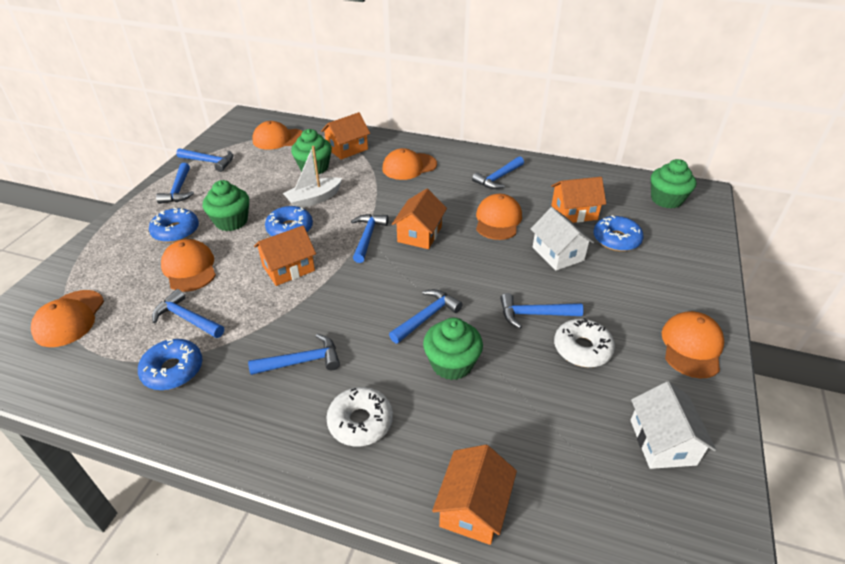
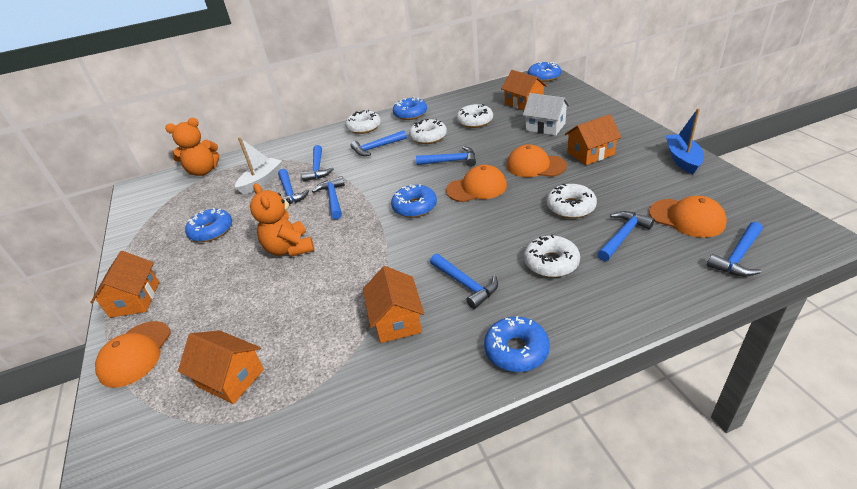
blue boat: none = 0 -> [666,108,704,174] = 1
blue donut: [138,339,202,390] [149,207,199,243] [265,206,313,236] [594,215,644,251] = 4 -> [185,208,232,242] [391,184,437,218] [393,97,427,120] [484,316,550,372] [528,62,561,82] = 5
green cupcake: [203,180,249,231] [291,129,332,175] [423,318,483,380] [651,159,696,208] = 4 -> none = 0
orange cap: [31,290,104,347] [161,239,216,292] [252,121,303,150] [382,148,437,180] [476,194,522,240] [662,311,724,378] = 6 -> [95,321,171,388] [446,165,507,202] [506,144,567,177] [649,196,727,238] = 4
orange teddy bear: none = 0 -> [165,118,219,176] [250,183,314,257] = 2
white donut: [326,387,393,446] [554,318,615,367] = 2 -> [345,110,381,134] [409,119,447,144] [456,104,493,128] [524,235,580,277] [547,183,597,218] = 5
white house: [531,207,594,271] [631,381,716,469] = 2 -> [523,93,570,136] = 1

